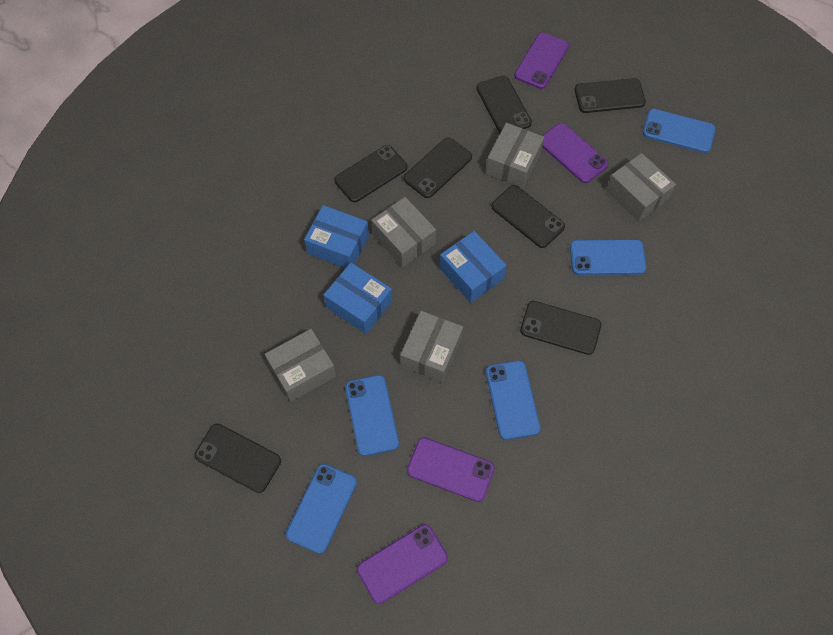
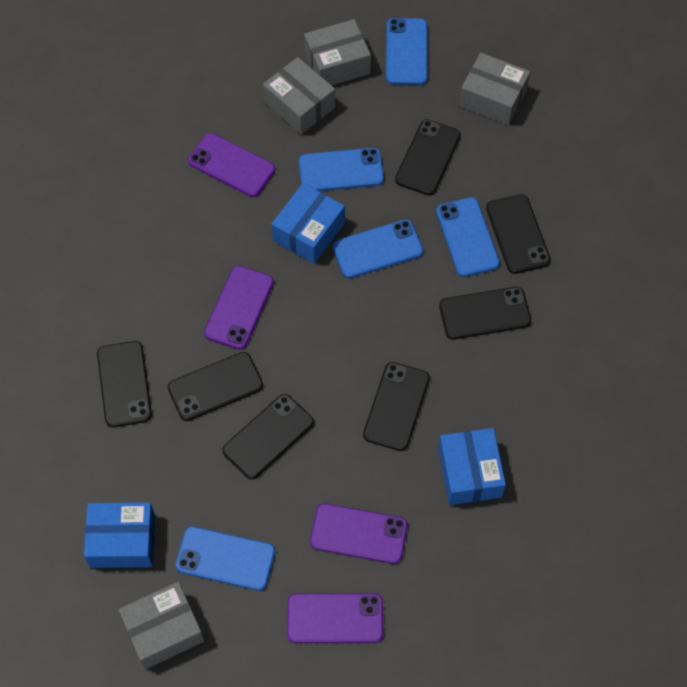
grey box: [265,329,336,402] [371,197,436,267] [400,311,463,383] [486,123,544,188] [606,153,676,221] = 5 -> [119,582,204,669] [263,57,335,135] [304,19,371,85] [459,53,530,125] = 4

